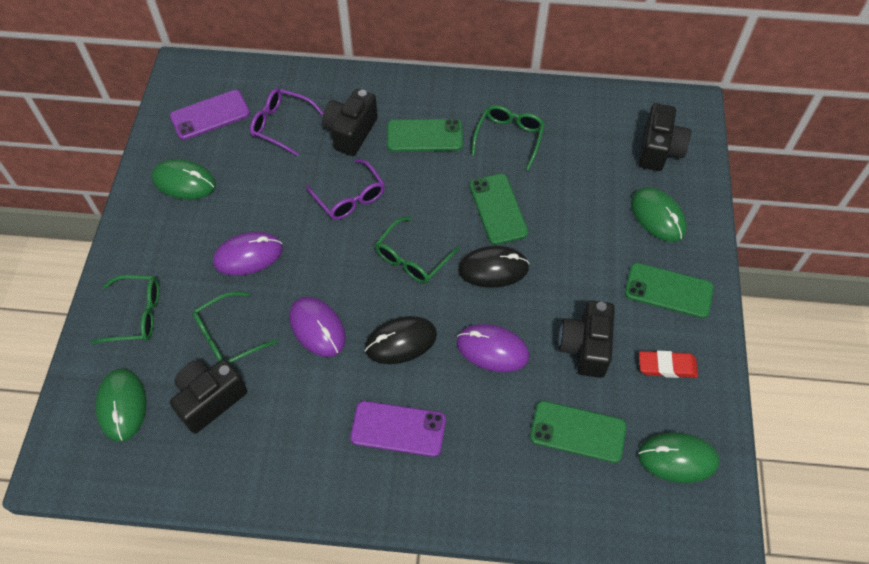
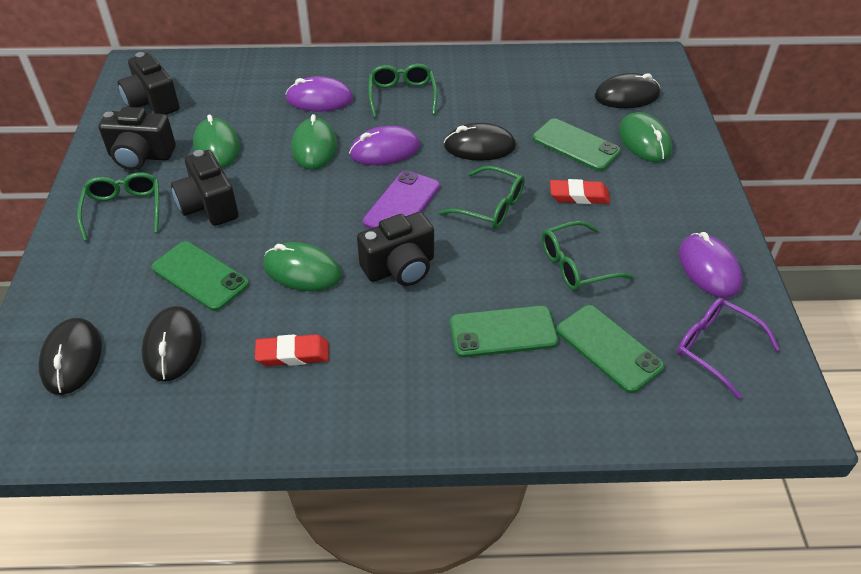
black mouse: [365,316,437,364] [458,246,530,288] = 2 -> [38,318,102,395] [142,306,202,382] [444,123,516,161] [595,73,660,108] = 4
purple glasses: [250,88,323,156] [306,159,385,220] = 2 -> [677,298,780,399] = 1
purple phone: [170,90,250,140] [350,401,446,457] = 2 -> [363,170,440,229] = 1
red eraser: [639,351,698,378] = 1 -> [255,334,329,366] [550,179,610,204] = 2

